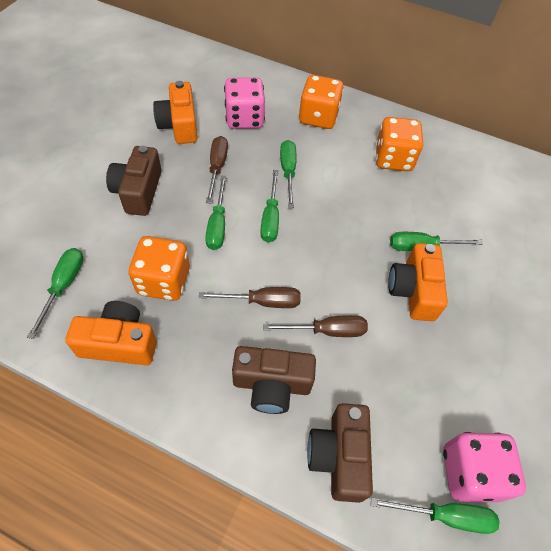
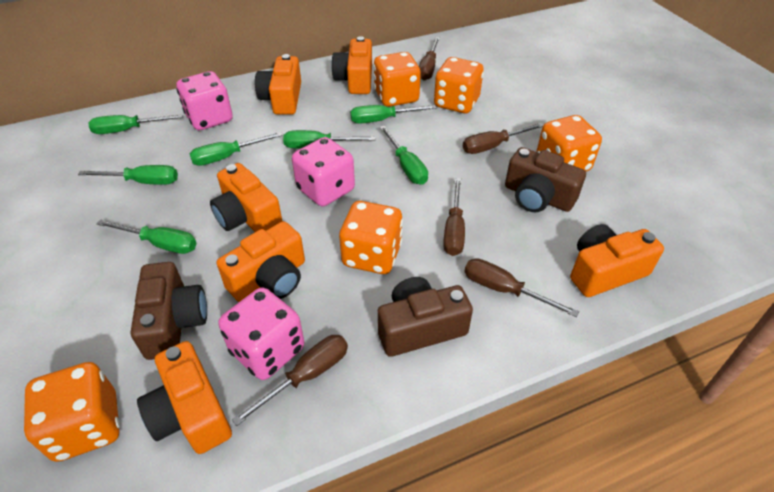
brown screwdriver: [199,287,301,308] [206,136,228,203] [263,315,368,337] = 3 -> [232,335,348,426] [419,37,440,80] [443,178,465,256] [463,123,543,154] [464,258,579,317] = 5
green screwdriver: [27,248,84,339] [205,176,227,250] [260,170,279,242] [280,140,297,208] [371,497,500,534] [390,232,483,251] = 6 -> [78,165,178,185] [89,114,182,134] [97,220,196,254] [190,132,283,166] [283,130,376,148] [350,105,436,124] [380,126,428,185] = 7
orange camera: [65,301,157,365] [153,81,198,144] [388,243,448,321] = 3 -> [137,341,232,454] [210,163,282,232] [216,221,305,302] [255,54,301,115] [331,36,372,94] [570,224,664,297] = 6
orange dice: [128,236,190,301] [299,75,344,129] [376,117,423,171] = 3 -> [24,362,120,462] [339,201,403,274] [373,52,421,107] [434,57,484,113] [536,115,602,171] = 5
pink dice: [224,77,265,129] [443,432,526,502] = 2 -> [176,71,233,130] [219,287,304,380] [292,137,355,207] = 3

